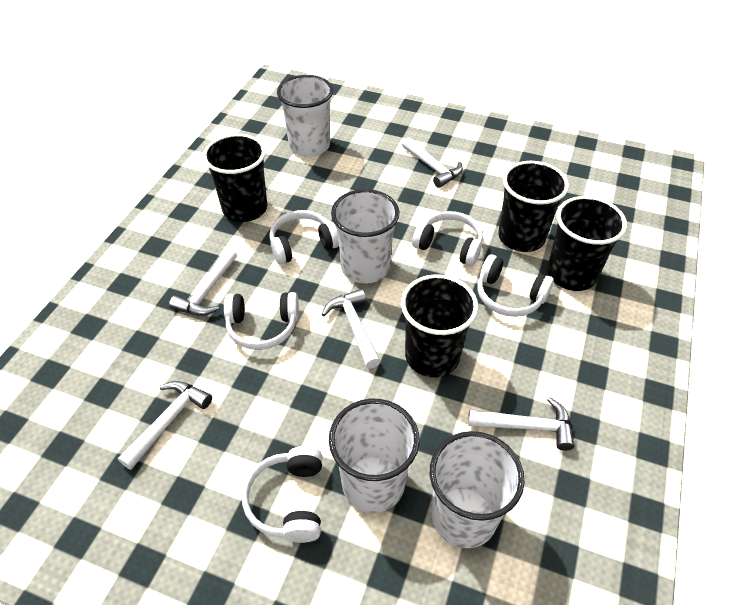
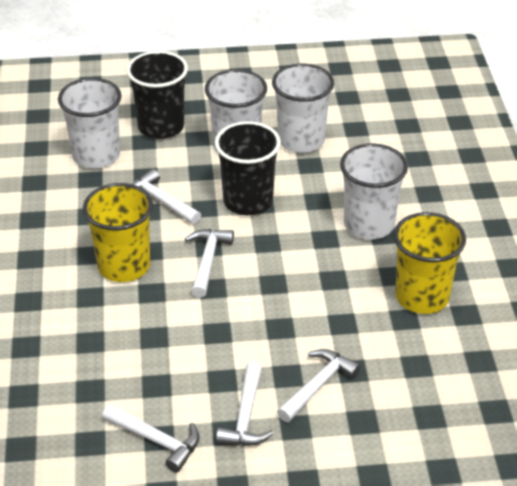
black cup: [203,134,267,222] [401,274,478,377] [498,161,569,252] [547,196,627,291] = 4 -> [127,51,188,139] [215,121,281,215] = 2
white headphones: [224,292,299,350] [242,446,322,543] [269,210,339,264] [412,211,483,266] [477,254,554,317] = 5 -> none = 0
yellow cup: none = 0 -> [83,183,153,282] [394,212,466,314] = 2

